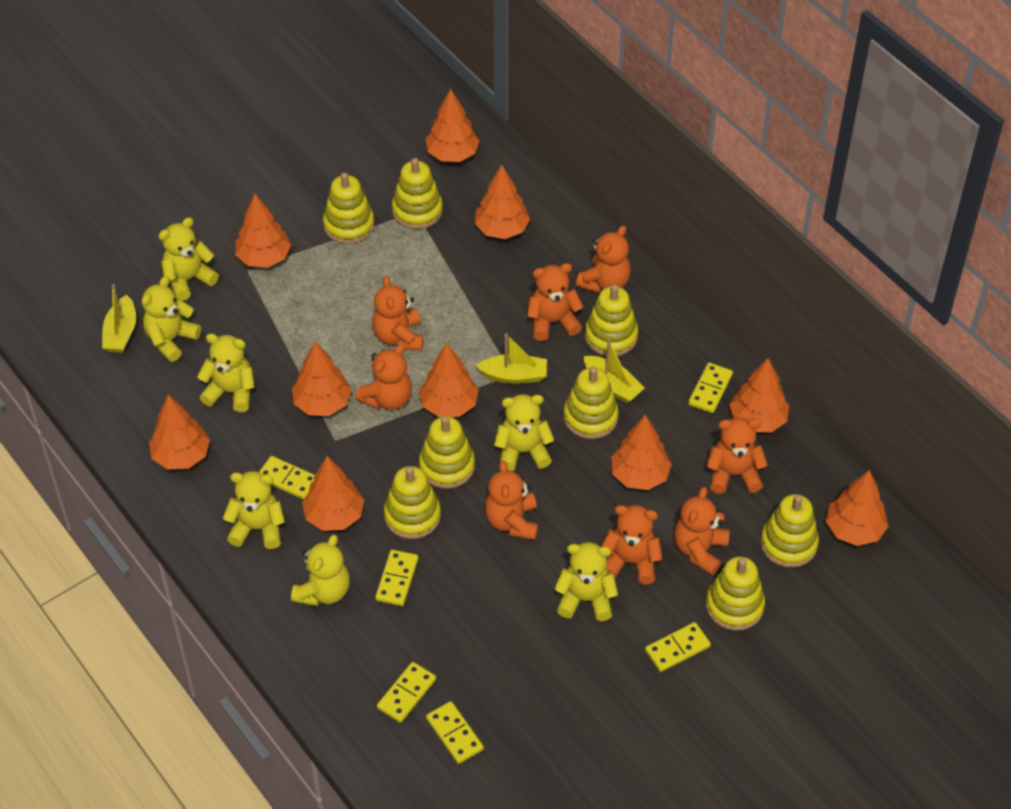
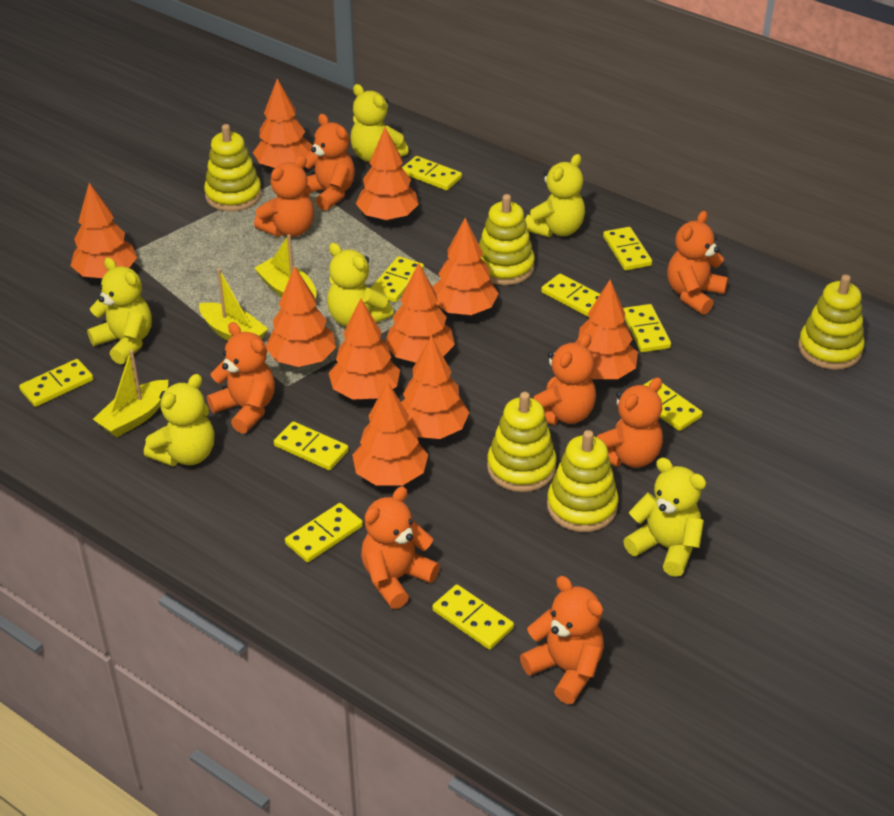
yellow domino: [259,456,315,500] [375,550,418,606] [377,662,436,723] [426,701,484,764] [645,622,711,672] [688,362,733,413] = 6 -> [19,359,93,407] [274,421,349,470] [285,503,363,562] [371,256,424,302] [402,156,462,190] [432,585,514,650] [541,274,600,317] [603,227,652,271] [623,304,671,352] [644,378,702,431] = 10
yellow stacking toy: [323,172,374,244] [384,466,441,539] [392,158,443,229] [419,416,475,489] [564,367,619,439] [585,284,638,356] [706,557,765,631] [760,494,819,568] = 8 -> [204,124,262,212] [479,194,535,285] [487,392,557,492] [547,430,618,532] [798,274,865,370] = 5
yellow teddy bear: [142,276,201,362] [158,217,219,301] [197,334,255,412] [223,471,285,549] [291,535,350,606] [494,394,554,471] [554,542,618,621] = 7 -> [87,257,152,364] [144,374,215,466] [327,243,393,327] [350,84,408,162] [525,154,585,237] [623,458,706,577] = 6

